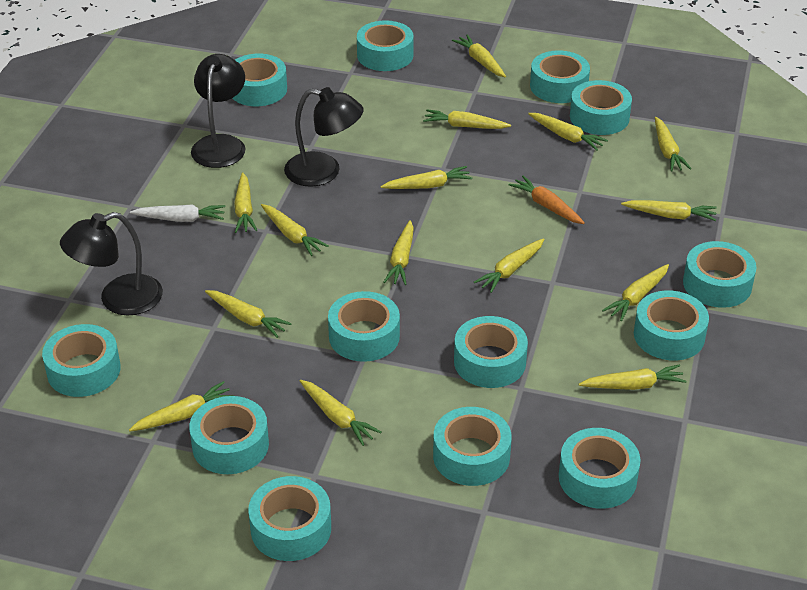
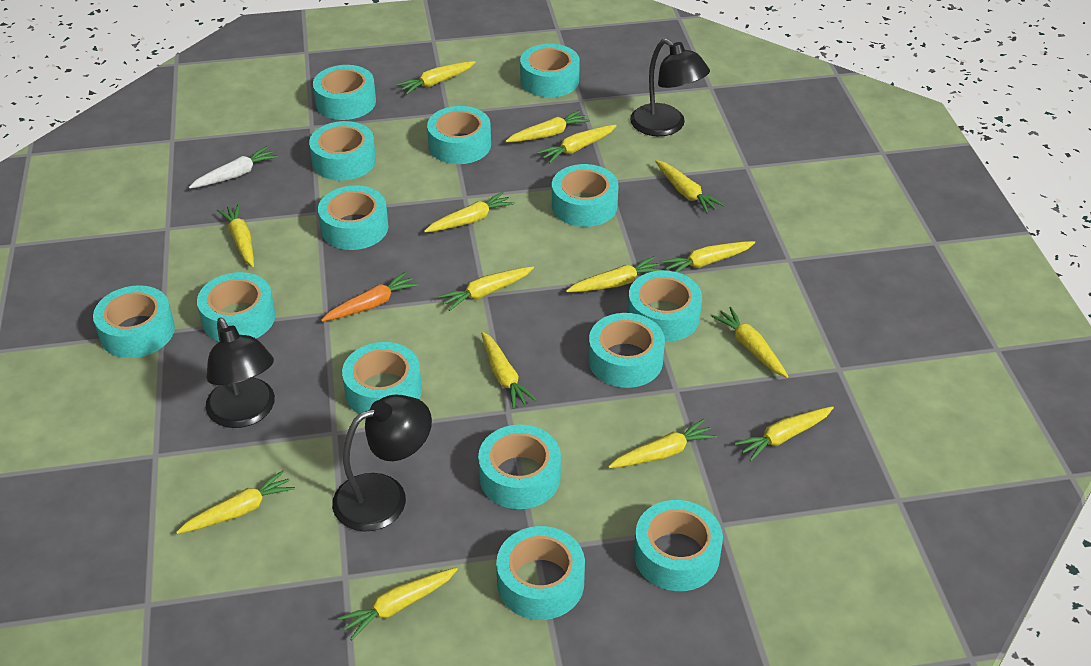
turquoise tape: [42,324,121,397] [189,396,269,474] [232,54,287,106] [248,476,331,561] [328,291,400,362] [357,20,414,71] [433,407,512,486] [454,316,528,388] [530,50,590,103] [559,428,641,509] [570,80,632,135] [634,290,709,360] [683,241,756,308] = 13 -> [93,285,175,358] [197,272,275,342] [309,121,376,181] [313,65,376,120] [318,185,389,250] [342,342,422,414] [427,106,491,164] [478,424,561,509] [496,526,585,620] [520,44,580,97] [552,164,619,227] [588,313,665,388] [628,270,702,342] [634,500,723,591] = 14

